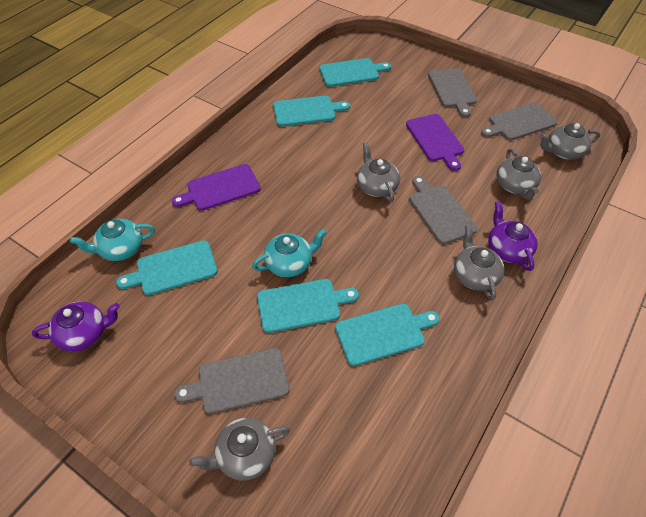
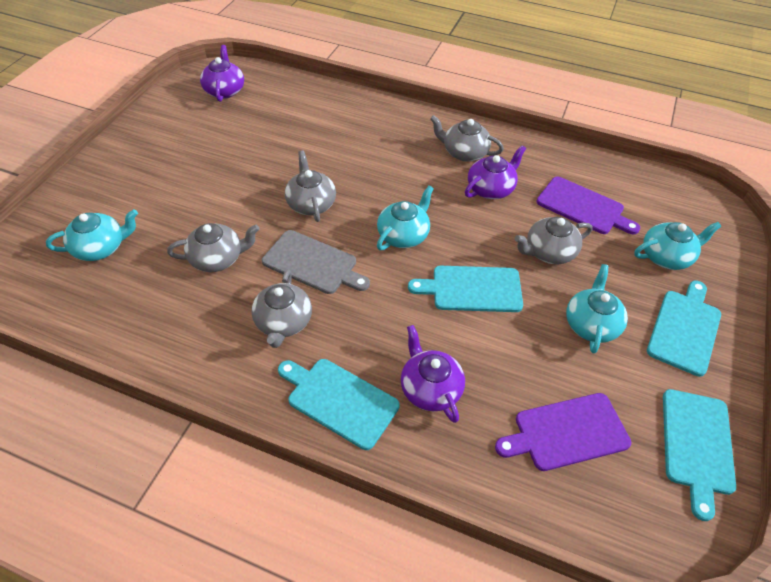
grey cutting board: [174,348,289,414] [409,176,478,244] [428,68,477,117] [481,102,557,140] = 4 -> [262,230,370,294] = 1
purple teapot: [32,301,120,352] [488,201,538,271] = 2 -> [200,45,244,102] [401,325,465,423] [465,145,526,199] = 3
turquoise cutting board: [116,240,218,295] [257,279,359,333] [273,96,350,126] [319,58,391,87] [335,304,440,366] = 5 -> [278,359,400,450] [408,266,523,312] [647,280,721,377] [663,389,736,521] = 4
turquoise teapot: [70,219,155,261] [252,229,327,277] = 2 -> [46,209,138,261] [377,186,434,250] [566,264,628,354] [634,222,721,270] = 4

